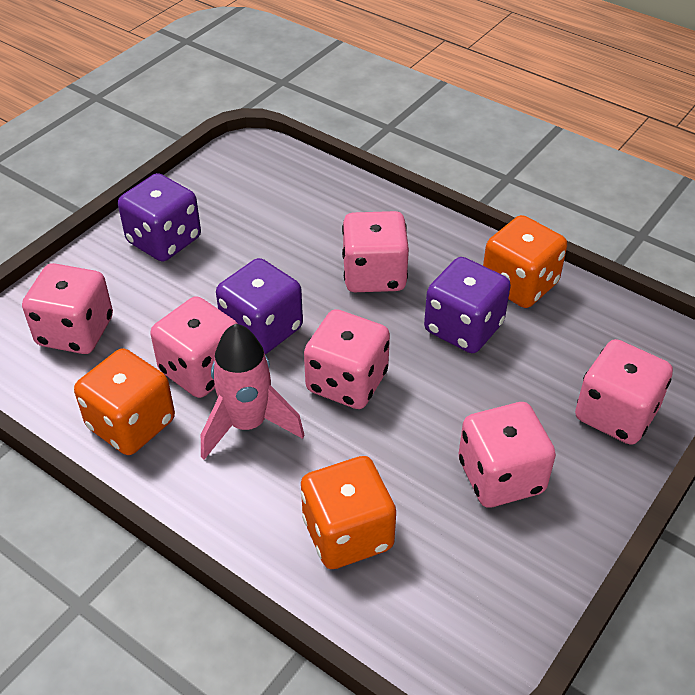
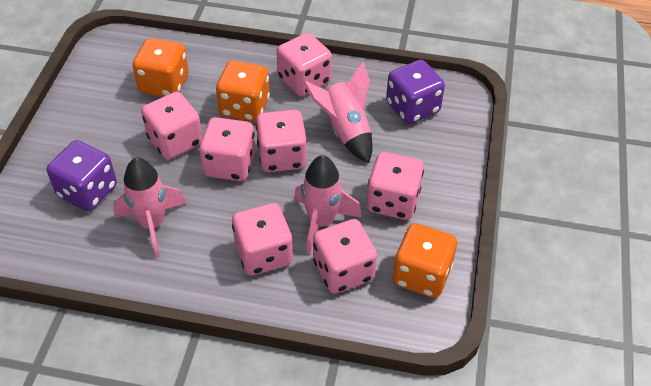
pink dice: [22,263,113,354] [150,296,238,398] [304,309,390,409] [342,211,409,292] [459,402,556,507] [575,339,673,445] = 6 -> [141,92,203,160] [199,117,255,181] [232,203,293,275] [256,110,307,172] [277,33,332,96] [313,219,377,294] [367,152,424,220] = 7
pink rocket: [201,324,304,460] = 1 -> [113,158,186,258] [294,155,362,255] [303,62,373,163] = 3
purple dice: [118,173,201,262] [216,258,303,354] [424,257,511,353] = 3 -> [47,140,117,211] [386,60,445,124] = 2

